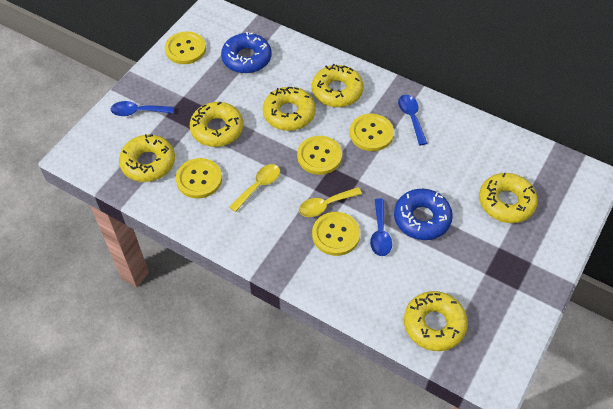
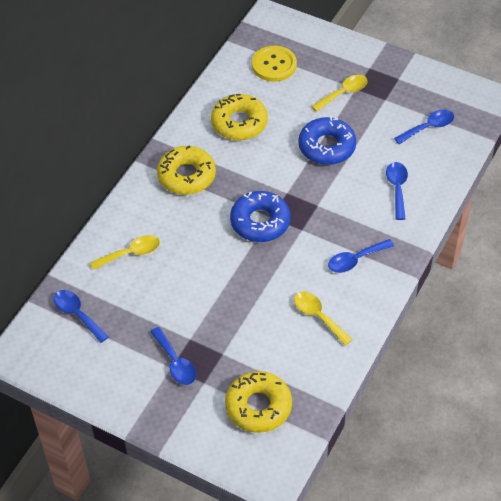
blue spoon: [111,101,174,116] [370,198,392,256] [398,95,428,145] = 3 -> [54,290,109,343] [150,327,196,385] [328,239,394,273] [386,162,408,220] [394,110,454,144] = 5
yellow button: [165,32,206,64] [176,158,222,199] [297,136,342,175] [312,212,360,256] [350,114,394,151] = 5 -> [252,46,297,82] = 1
yellow donut: [119,134,175,182] [190,102,243,147] [263,87,316,131] [312,64,364,107] [404,291,468,351] [479,173,538,223] = 6 -> [157,146,216,195] [211,94,268,140] [225,371,292,433] = 3
yellow spoon: [229,164,280,212] [299,187,362,217] = 2 -> [90,235,160,270] [294,291,353,346] [311,75,368,112] = 3

